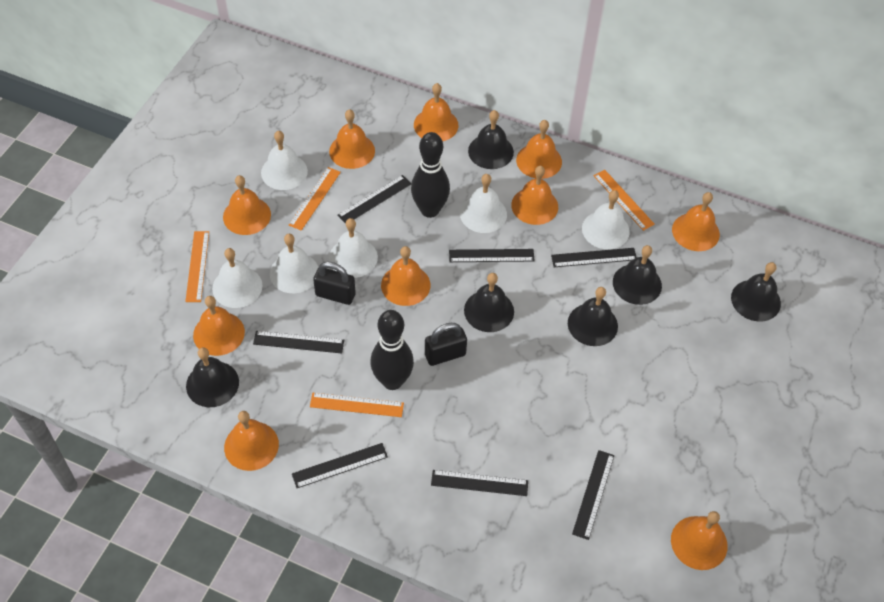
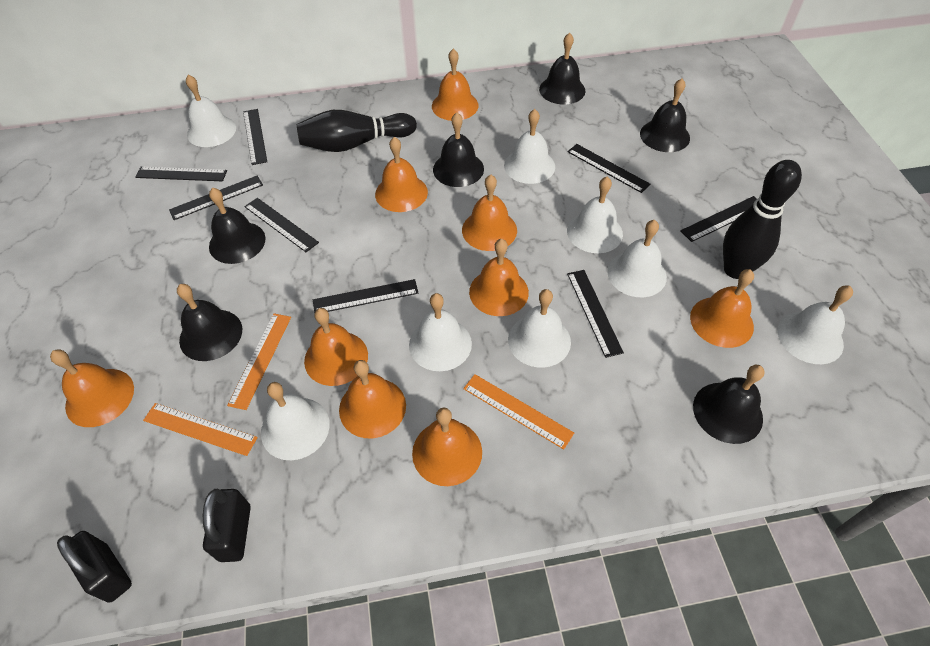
black ruler: [253,331,344,354] [292,443,388,488] [337,175,411,224] [431,470,528,496] [449,249,535,262] [551,248,637,267] [572,450,614,540] = 7 -> [135,166,227,181] [169,176,263,220] [243,109,267,165] [244,198,319,252] [313,279,419,314] [567,144,651,193] [567,270,624,358] [680,196,757,242] = 8
orange bell: [193,296,245,356] [223,175,271,235] [224,411,279,471] [329,109,375,169] [381,246,430,306] [414,83,459,141] [511,166,558,225] [516,120,562,179] [671,511,728,570] [672,192,720,251] = 10 -> [50,349,134,427] [304,308,368,386] [339,360,406,438] [375,137,428,212] [412,407,482,486] [432,49,479,121] [462,175,517,251] [469,239,529,316] [690,269,754,348] = 9
orange ruler: [185,231,209,302] [289,167,341,231] [310,393,404,417] [593,170,655,231] = 4 -> [143,403,258,456] [227,313,291,410] [463,374,574,449] = 3
white bell: [212,248,262,308] [261,131,308,190] [270,234,319,293] [329,218,378,278] [460,174,507,233] [582,190,630,249] = 6 -> [186,75,236,147] [261,382,330,460] [409,293,472,371] [504,109,555,184] [508,289,571,368] [567,177,623,253] [607,220,667,297] [777,285,853,364] = 8

